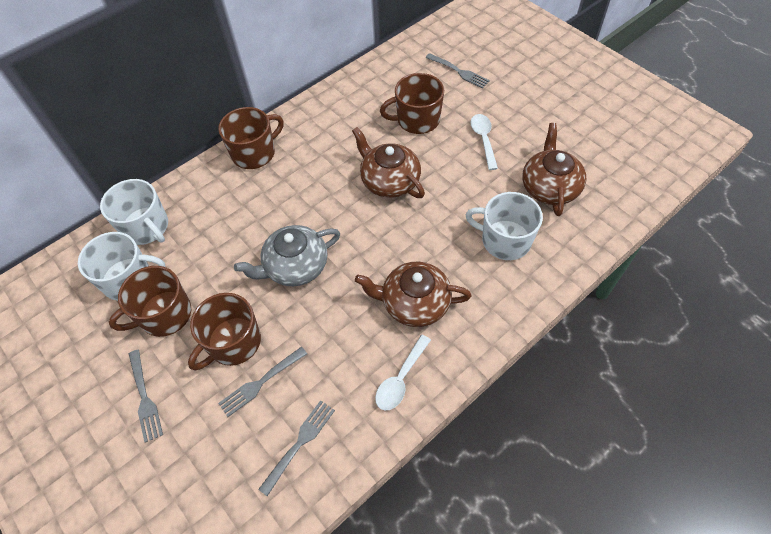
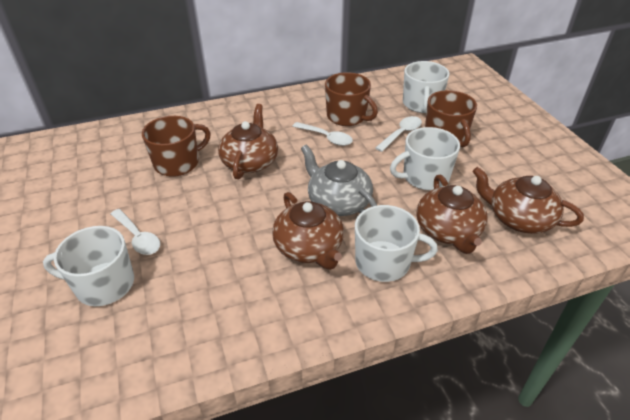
brown mug: [109,266,191,337] [188,293,261,370] [218,107,284,169] [380,73,444,134] = 4 -> [142,116,211,177] [325,72,378,126] [425,90,477,147] = 3
brown teapot: [352,127,425,198] [355,262,471,327] [522,123,586,216] = 3 -> [218,104,278,179] [272,192,344,270] [417,175,488,254] [472,167,584,234] = 4
grey fork: [129,350,163,443] [218,347,307,417] [258,400,335,496] [426,53,490,89] = 4 -> none = 0
white mug: [78,232,165,301] [100,179,168,245] [466,192,543,260] = 3 -> [43,226,134,306] [355,205,438,282] [390,127,460,190] [403,61,449,113] = 4
white spoon: [375,335,431,410] [470,114,498,170] = 2 -> [111,209,160,255] [292,122,353,146] [375,116,422,152] = 3

